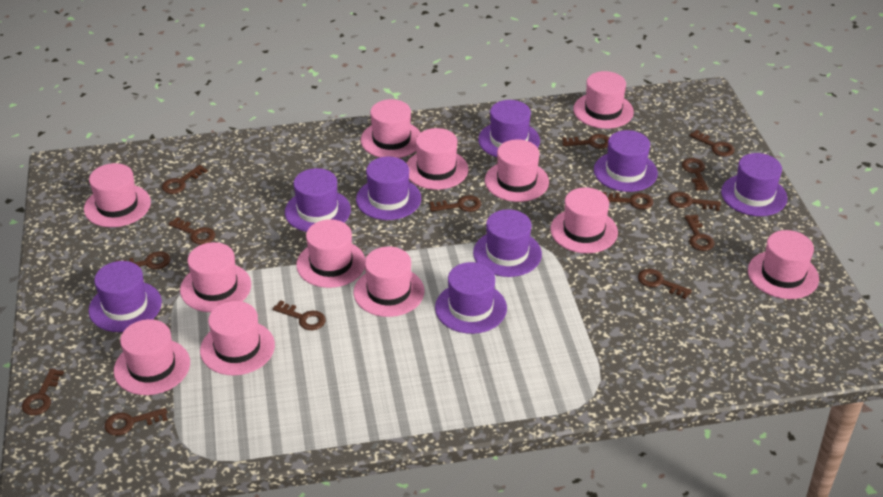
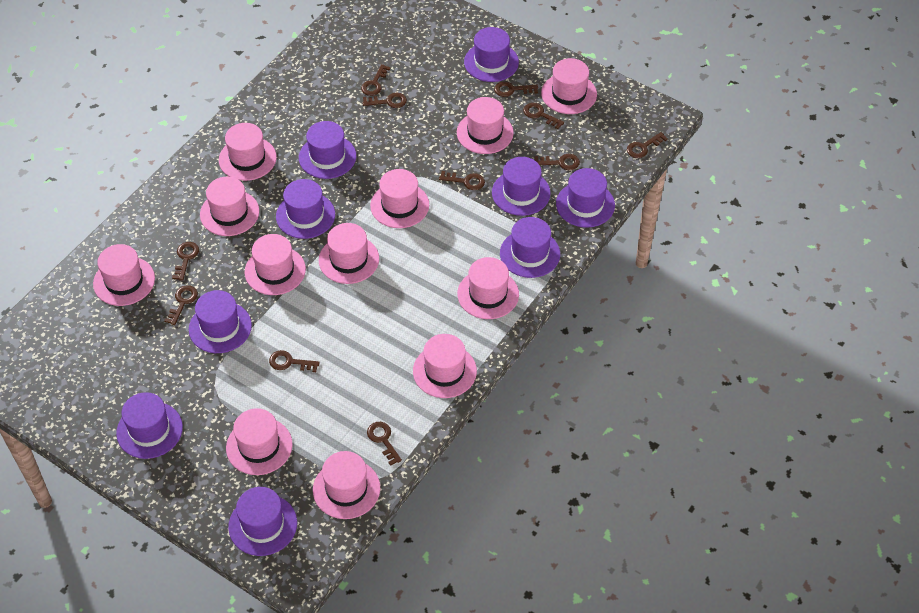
brown key: [22,369,64,415] [104,408,168,436] [115,251,171,269] [162,165,208,194] [169,217,215,245] [273,300,326,330] [430,195,481,212] [562,134,609,149] [603,192,653,209] [638,269,692,299] [668,192,721,211] [682,158,709,191] [685,215,715,251] [689,130,735,157] = 14 -> [164,285,198,325] [172,242,199,281] [269,350,319,372] [361,64,391,96] [363,93,407,108] [367,422,402,466] [439,171,485,190] [494,81,538,97] [523,103,564,129] [535,154,580,170] [627,132,668,158] = 11
purple hat: [89,261,162,332] [285,168,351,232] [356,157,421,220] [435,262,507,334] [473,209,542,277] [478,100,540,157] [594,130,658,192] [721,153,787,216] = 8 -> [116,392,183,459] [189,290,252,353] [228,487,297,556] [276,179,335,239] [299,121,356,179] [464,27,519,82] [492,157,551,216] [500,217,560,278] [556,168,615,228] = 9

